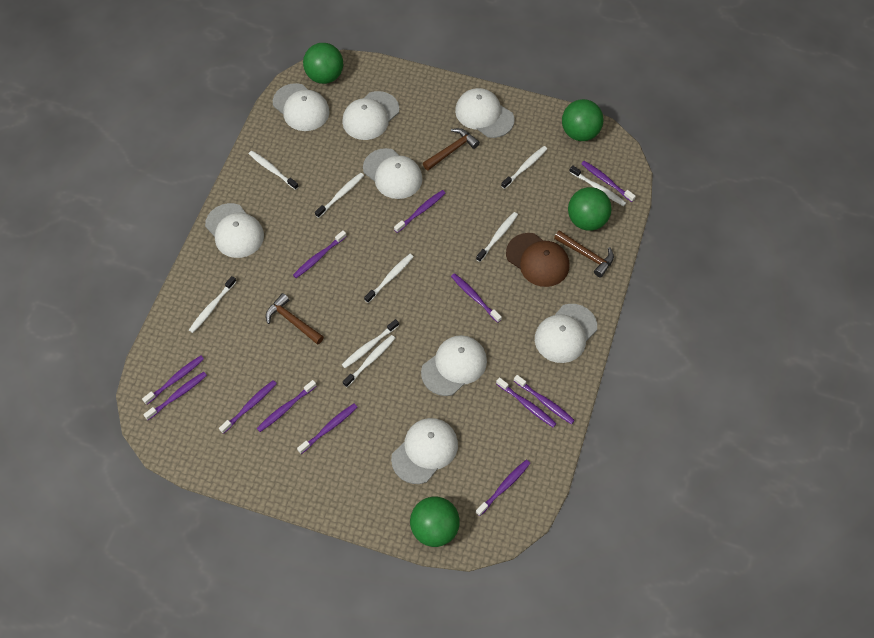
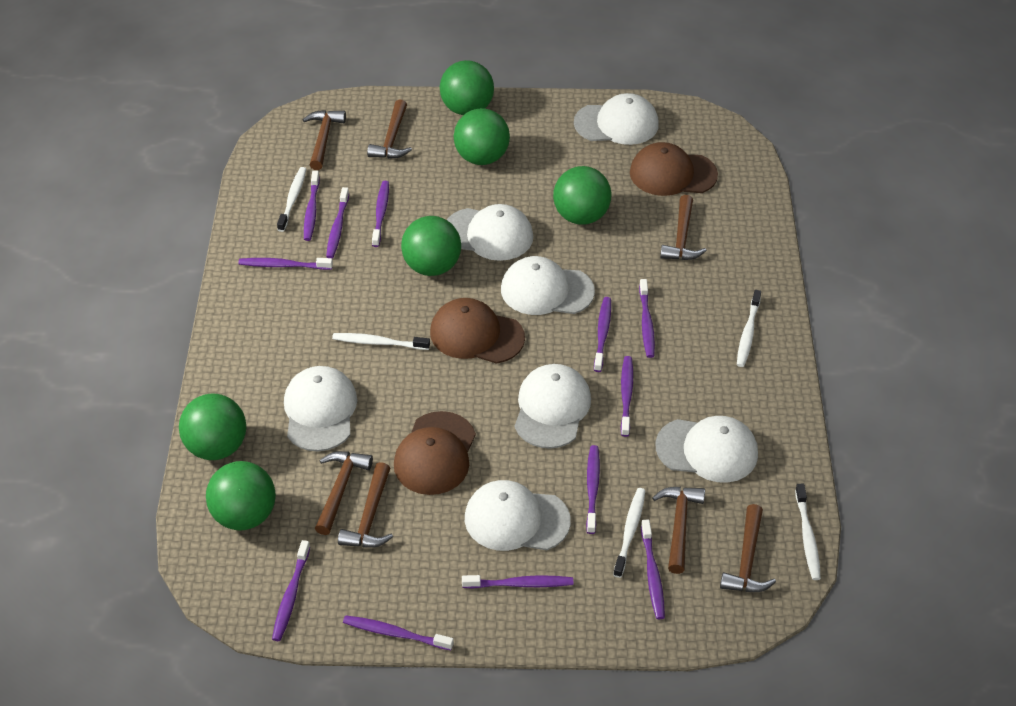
brown cap: [506,233,569,287] = 1 -> [394,411,476,495] [430,298,525,364] [630,142,718,196] = 3
brown hammer: [266,293,324,345] [423,128,480,171] [554,230,614,278] = 3 -> [303,110,346,170] [315,451,373,535] [338,462,393,548] [367,100,412,159] [652,487,705,574] [660,195,707,260] [720,504,776,592] = 7
green ball: [303,43,343,84] [410,497,460,547] [562,99,604,141] [568,187,612,231] = 4 -> [179,394,246,460] [206,461,276,530] [401,216,461,276] [440,60,494,115] [454,108,510,165] [553,166,612,225] = 6
white cap: [205,203,264,258] [273,83,330,131] [342,91,399,140] [363,148,422,199] [391,418,458,484] [421,335,487,396] [455,88,514,138] [535,304,597,363] = 8 -> [284,366,357,452] [447,204,533,261] [465,480,571,551] [501,256,595,315] [515,364,591,449] [574,93,659,145] [655,416,758,483] = 7
white toothbrush: [189,276,237,333] [249,151,299,190] [315,173,364,218] [342,319,399,368] [343,335,395,387] [364,254,414,303] [476,212,518,262] [501,146,547,189] [569,165,626,206] = 9 -> [277,167,306,232] [332,333,430,350] [613,488,646,578] [737,290,761,367] [795,484,821,580] = 5

